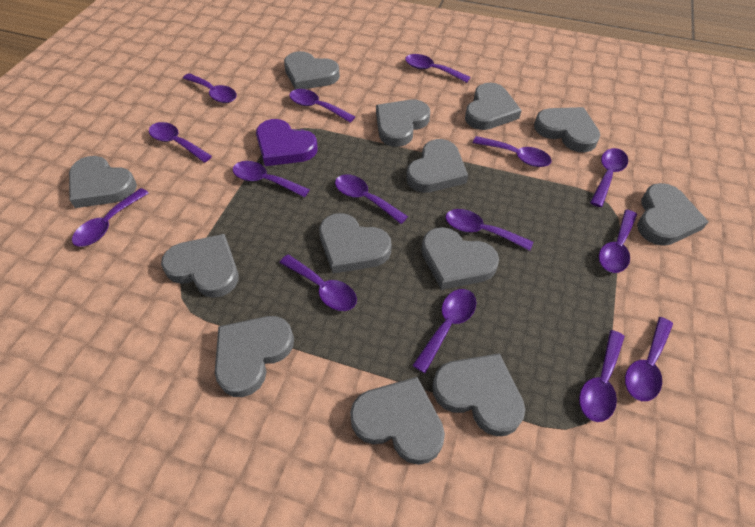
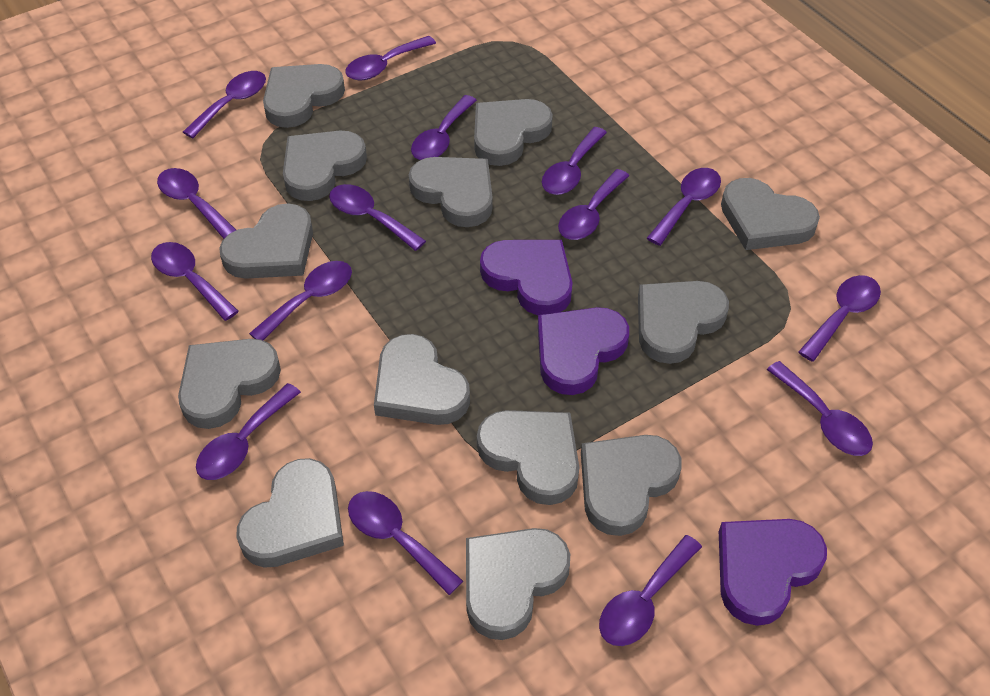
purple heart: [256,119,318,166] = 1 -> [480,240,573,315] [538,307,629,395] [719,519,827,626] = 3

